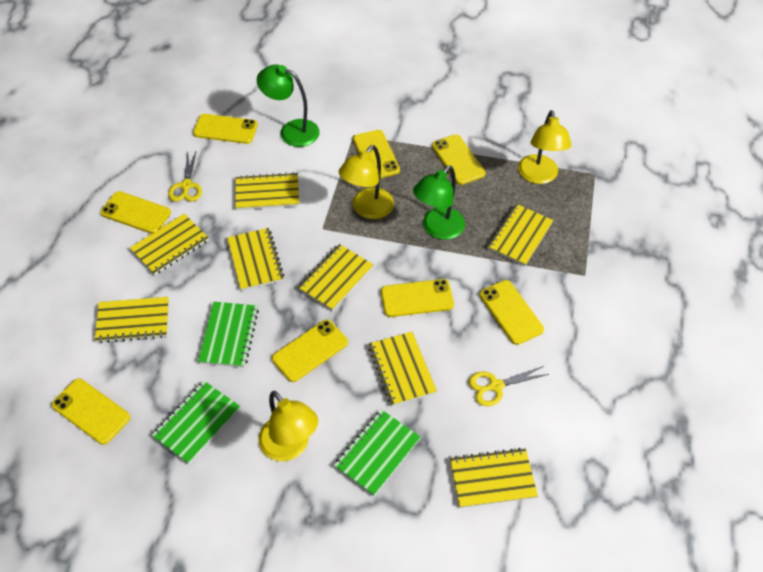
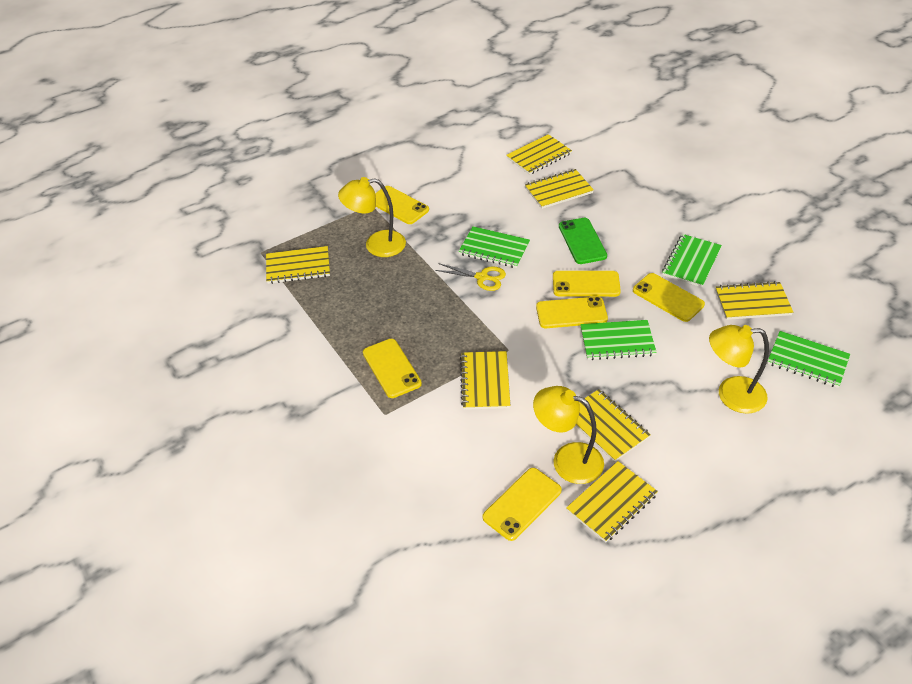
green lamp: [257,64,319,147] [413,166,465,240] = 2 -> none = 0
green notebook: [152,381,240,464] [198,302,259,368] [334,409,421,496] = 3 -> [458,226,530,268] [580,320,657,360] [662,234,722,287] [767,331,850,388] = 4
green phone: none = 0 -> [559,218,607,264] = 1
yellow notebook: [95,297,169,343] [130,214,209,275] [227,228,284,291] [235,172,299,210] [298,244,374,311] [368,332,437,406] [450,448,538,508] [487,204,553,266] = 8 -> [266,246,330,284] [460,351,510,410] [506,134,572,175] [525,169,594,209] [566,461,658,543] [575,389,651,462] [715,281,794,320] = 7
yellow phone: [51,378,130,445] [100,191,171,234] [193,114,258,144] [272,320,348,382] [353,130,400,178] [381,279,454,317] [432,134,486,185] [479,280,544,345] = 8 -> [363,339,422,398] [375,186,429,224] [483,468,562,541] [536,296,608,328] [553,271,621,297] [633,273,705,322] = 6
yellow scissors: [168,150,202,201] [469,366,549,406] = 2 -> [435,263,506,291] = 1

